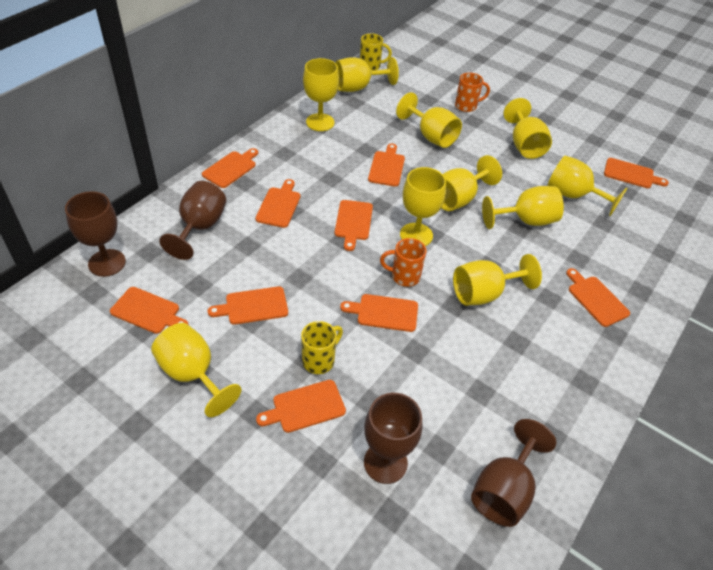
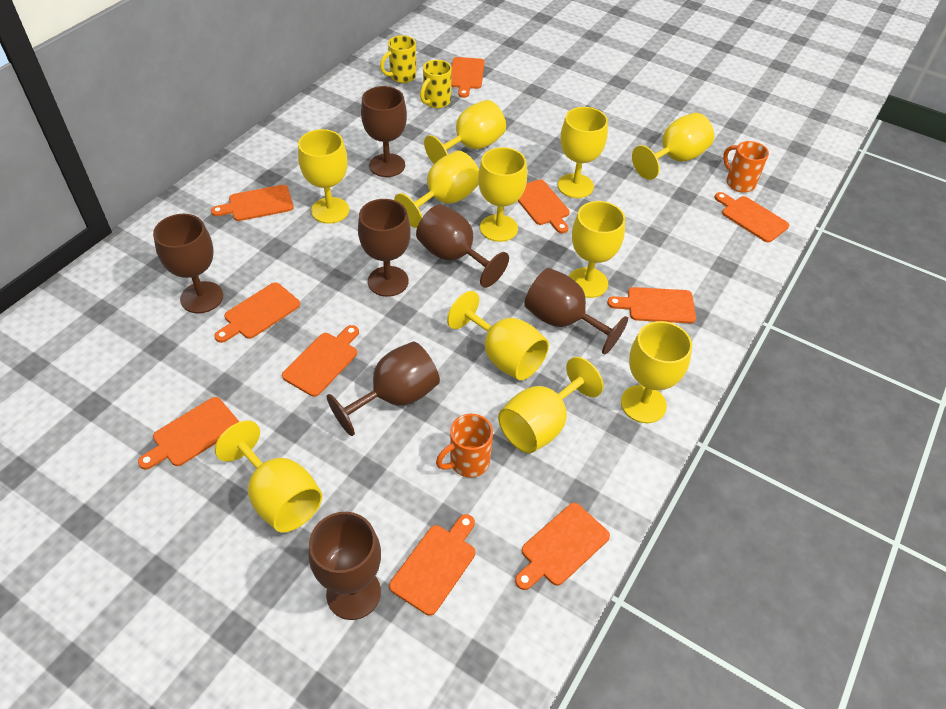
brown goblet: [65,191,126,277] [159,181,226,260] [364,393,422,484] [471,419,556,527] = 4 -> [153,214,223,313] [308,512,381,620] [327,341,440,436] [358,199,411,297] [361,86,407,177] [416,204,509,288] [524,268,628,355] = 7
yellow goblet: [151,323,241,417] [303,58,339,131] [335,57,399,92] [396,92,462,148] [400,167,446,246] [441,155,502,211] [453,254,542,306] [482,186,564,229] [504,98,552,159] [548,156,628,216] = 10 -> [215,420,322,532] [298,129,349,224] [394,151,479,228] [424,100,506,164] [447,291,549,380] [478,147,527,242] [498,357,603,453] [558,107,608,198] [569,201,625,298] [621,321,692,423] [632,113,714,180] = 11

